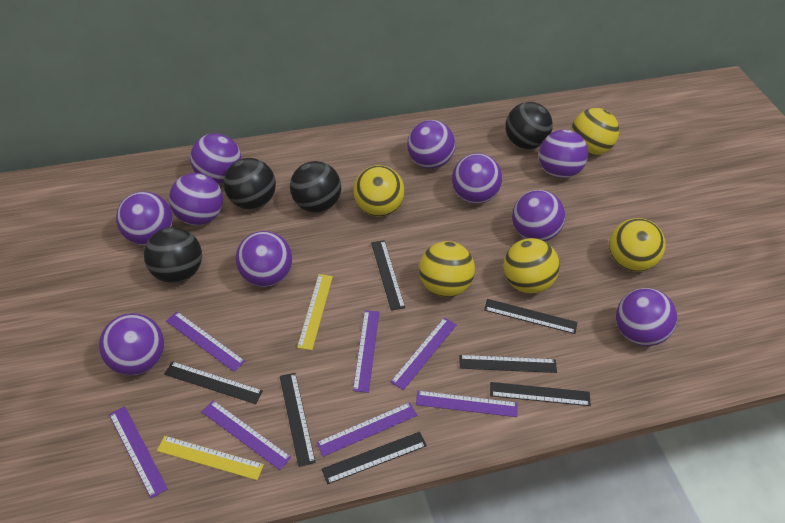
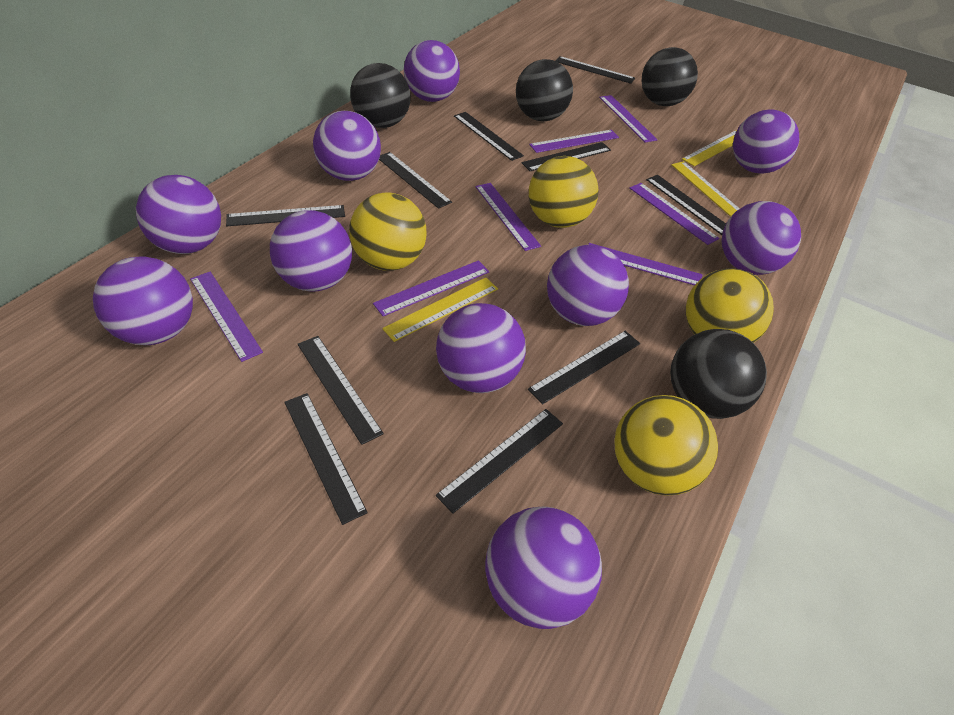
black ruler: [164,361,263,404] [280,373,316,467] [322,432,427,484] [371,240,405,311] [459,355,557,373] [484,299,577,334] [490,382,591,406] = 7 -> [226,205,345,226] [284,393,368,525] [298,336,384,445] [379,152,452,209] [436,409,563,514] [454,112,524,161] [522,142,611,171] [528,331,640,405] [555,56,635,84] [646,175,726,235] = 10
yellow ball: [353,165,405,217] [419,241,475,297] [503,238,560,294] [571,108,619,155] [609,218,666,272] = 5 -> [349,192,426,271] [529,156,599,228] [614,395,718,496] [686,268,774,343] = 4
yellow ruler: [157,436,264,480] [297,274,333,350] = 2 -> [382,277,498,342] [671,161,740,217] [682,130,737,166] = 3

